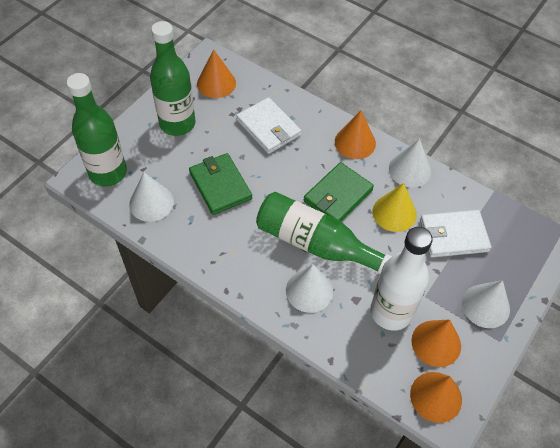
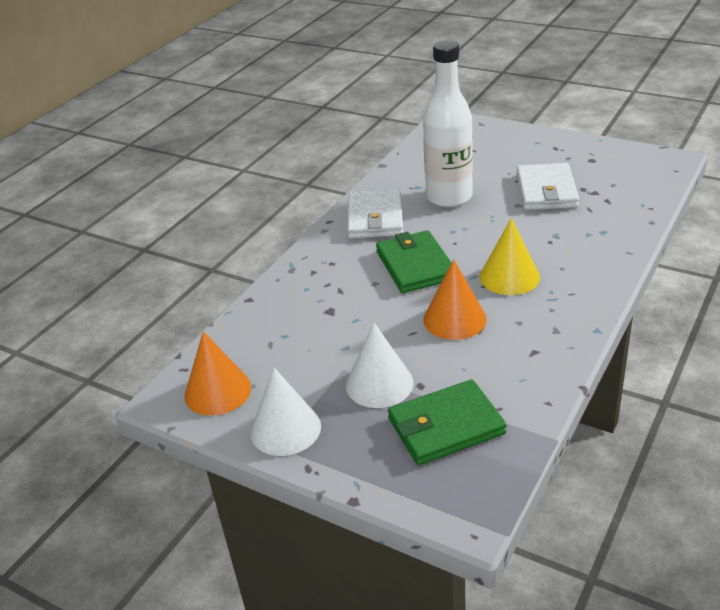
green bottle: [66,73,127,187] [150,21,196,136] [256,192,392,274] = 3 -> none = 0
orange cone: [197,49,236,98] [335,111,376,159] [410,372,462,423] [411,319,461,367] = 4 -> [184,331,251,416] [423,259,487,340] = 2
white cone: [129,173,174,222] [286,264,333,313] [389,139,431,188] [462,280,510,328] = 4 -> [250,368,321,456] [346,323,414,408] = 2

